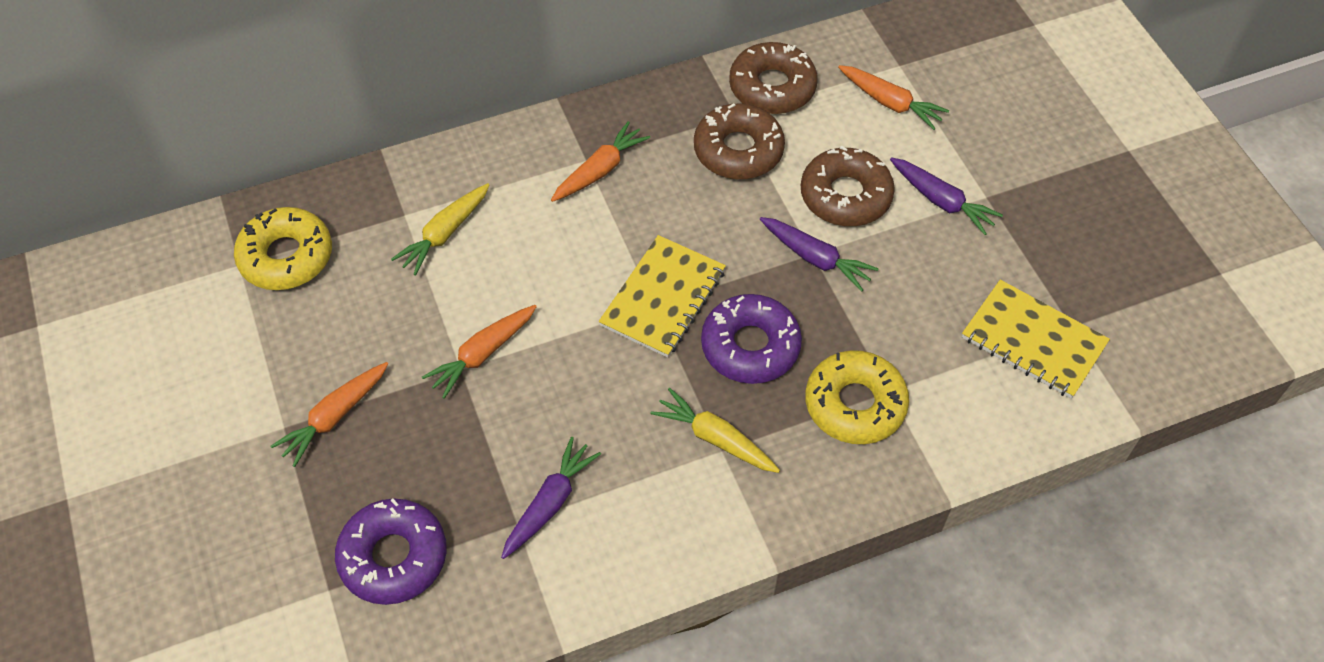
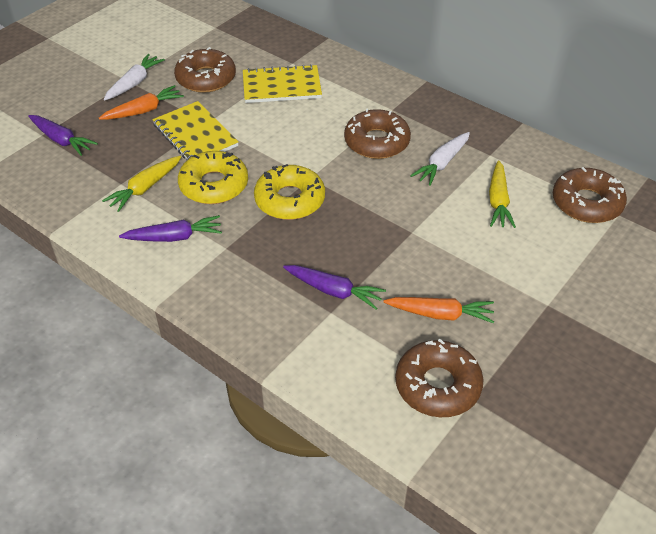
brown donut: [694,103,785,179] [729,42,818,114] [801,145,895,226] = 3 -> [174,47,236,93] [344,108,411,159] [395,339,483,417] [553,167,627,223] = 4
orange carrot: [271,362,388,467] [422,305,537,399] [551,121,650,202] [838,65,949,130] = 4 -> [99,85,184,120] [384,297,494,324] = 2
purple donut: [335,499,447,605] [701,294,802,384] = 2 -> none = 0
white carrot: none = 0 -> [104,54,165,100] [410,132,470,186] = 2

